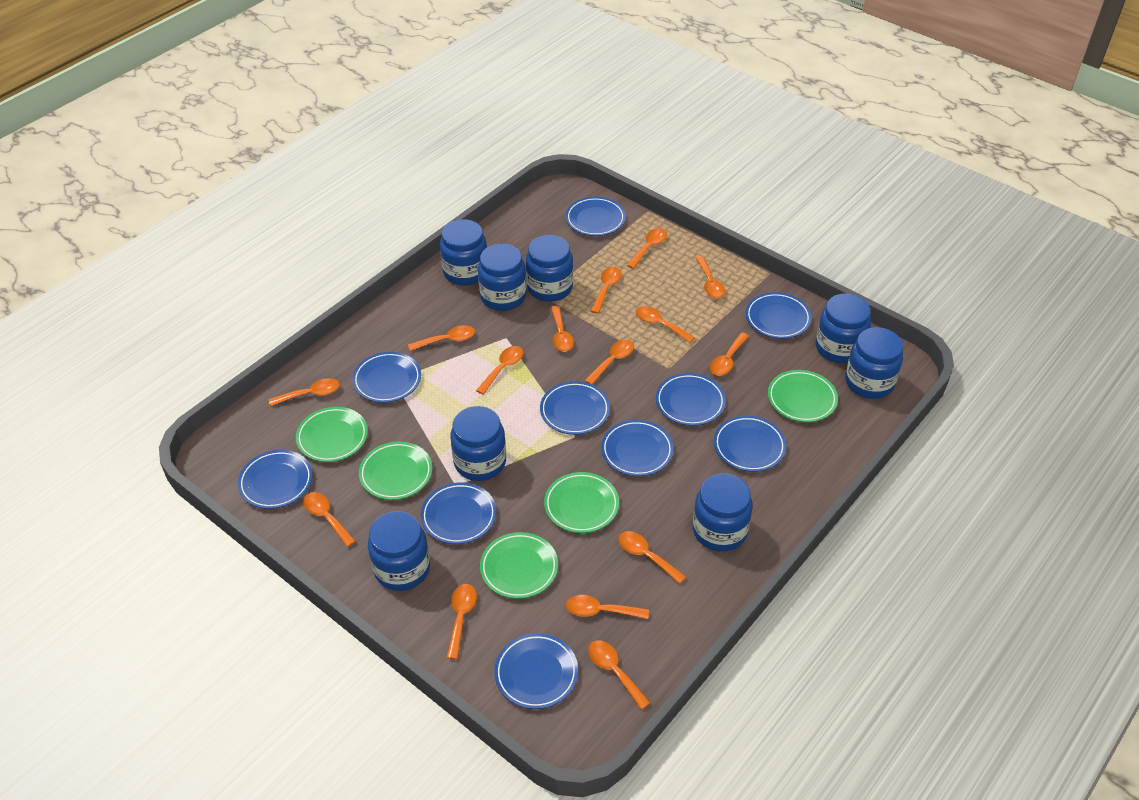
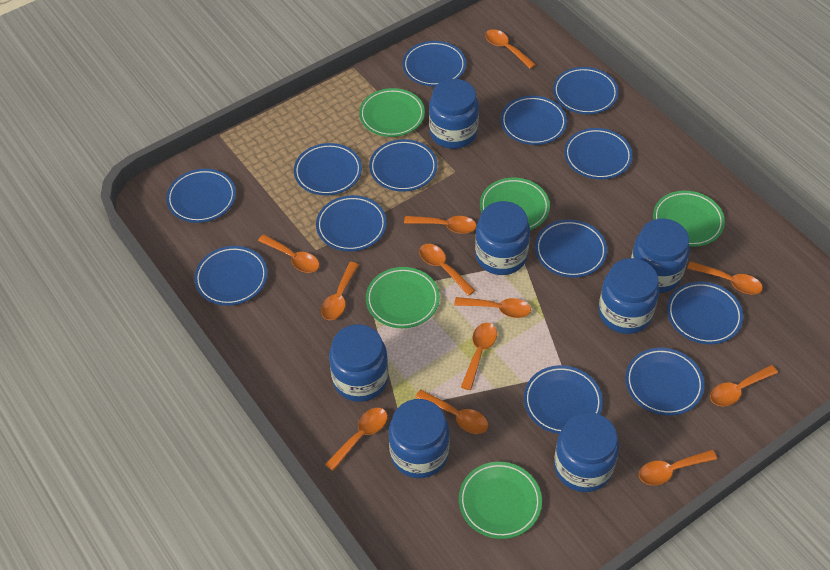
blue jar: [368,511,430,591] [440,219,487,285] [450,406,506,481] [478,244,527,311] [526,235,573,302] [693,473,753,551] [816,294,871,363] [845,327,903,399] = 8 -> [329,324,388,402] [389,399,450,478] [429,79,479,149] [475,201,530,275] [554,412,619,492] [598,258,659,334] [631,219,690,293] = 7
blue plate: [238,450,313,509] [352,352,421,403] [421,482,496,544] [494,633,578,709] [540,381,610,435] [566,197,626,236] [601,420,674,476] [656,373,726,426] [714,416,786,472] [746,292,812,339] = 10 -> [166,169,236,223] [194,246,268,306] [294,143,362,196] [316,195,387,251] [369,139,437,192] [403,41,466,86] [501,96,567,145] [524,365,603,434] [535,219,607,278] [553,67,619,114] [564,128,633,179] [625,348,705,416] [667,282,743,344] = 13
orange spoon: [269,378,340,406] [303,492,356,547] [408,325,475,351] [446,584,477,659] [476,346,523,395] [551,306,574,352] [566,595,649,619] [585,339,634,385] [588,640,650,710] [591,267,622,314] [618,531,686,584] [627,228,667,269] [636,306,695,343] [696,256,725,298] [710,333,749,376] = 15 -> [258,234,319,273] [321,262,359,320] [325,408,387,471] [404,216,477,234] [415,389,488,434] [419,244,476,296] [454,297,531,318] [461,323,497,390] [485,29,536,69] [639,450,717,485] [687,261,763,295] [710,365,778,406] = 12

